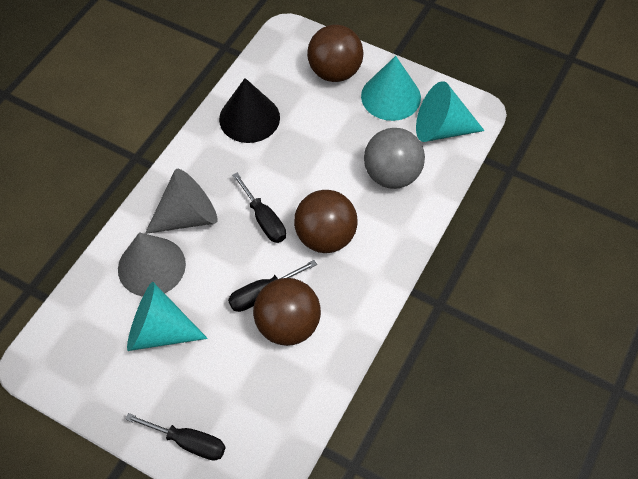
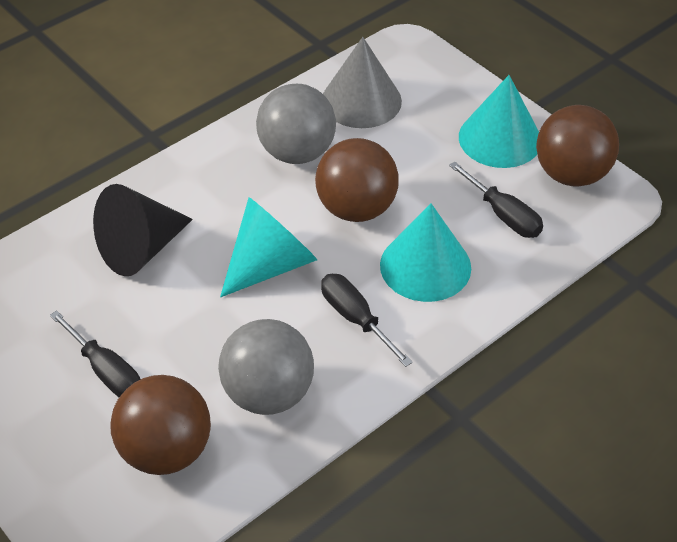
grey ball: [364,128,425,189] = 1 -> [218,319,314,415] [256,84,336,164] = 2
grey cone: [118,232,186,297] [145,169,217,234] = 2 -> [323,37,402,128] = 1

